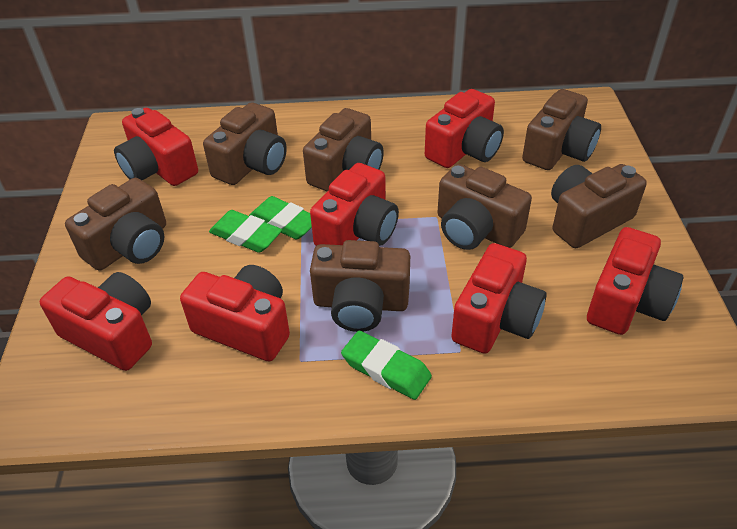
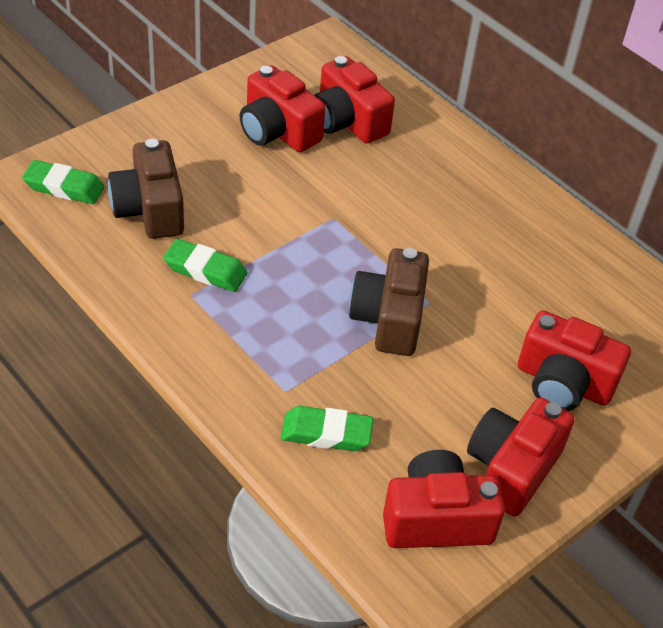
brown camera: [65,178,166,271] [203,102,287,185] [303,108,384,192] [310,240,410,332] [438,164,532,250] [522,89,601,170] [551,164,647,248] = 7 -> [108,139,184,239] [349,248,429,356] = 2
red camera: [40,272,152,371] [114,108,198,186] [180,265,290,362] [310,163,399,246] [425,89,504,168] [451,243,547,354] [587,227,683,335] = 7 -> [240,65,326,152] [314,56,395,144] [383,450,505,548] [467,398,574,517] [518,311,631,411] = 5

